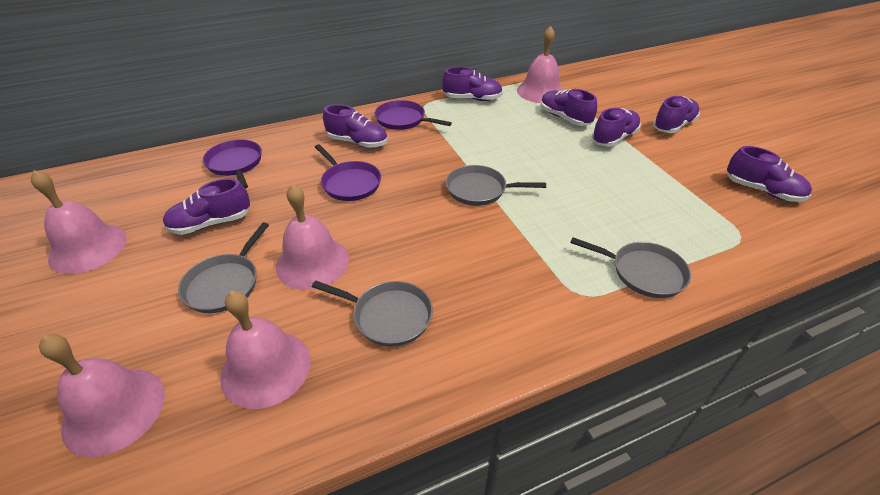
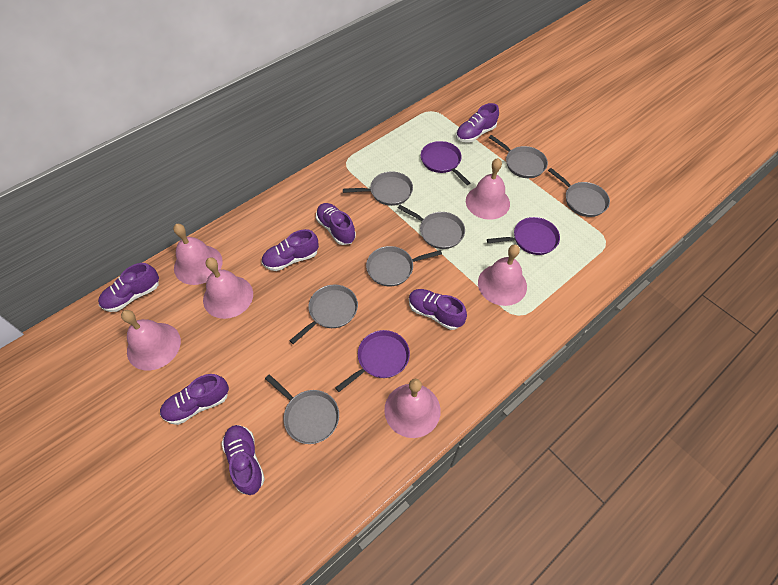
grey pan: [178,222,269,313] [312,280,433,347] [446,165,546,206] [570,237,691,298] = 4 -> [265,374,339,444] [289,285,358,344] [343,171,413,206] [366,246,442,286] [398,205,465,249] [489,135,548,178] [548,168,610,217] = 7
pink bell: [31,170,127,274] [39,334,165,457] [220,291,311,409] [276,184,349,290] [517,26,564,103] = 5 -> [121,310,181,371] [173,224,223,285] [203,257,253,319] [384,379,441,438] [466,158,510,220] [478,245,527,306] = 6

